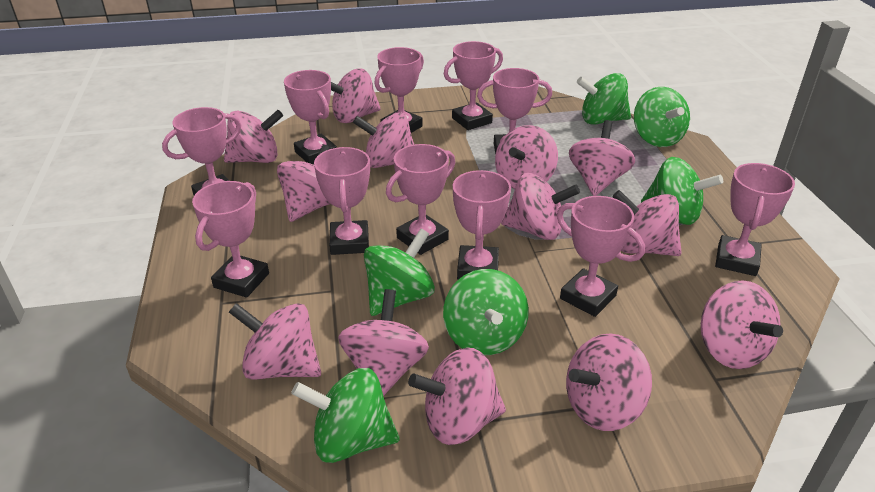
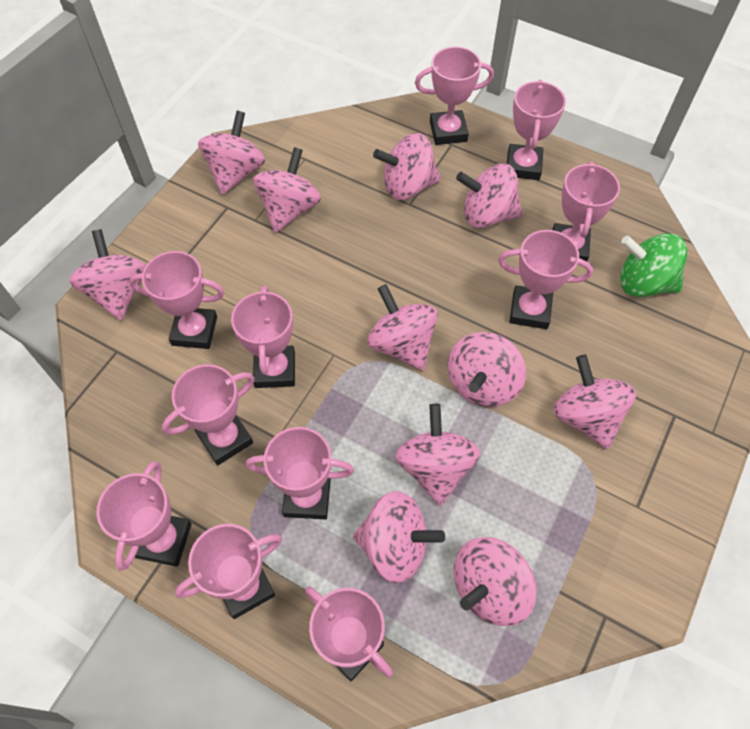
green spinning top: [291,368,400,463] [364,228,435,316] [443,269,529,355] [577,73,631,125] [634,87,690,147] [641,157,723,225] = 6 -> [620,233,687,297] = 1
pink spinning top: [224,110,283,163] [229,303,321,380] [277,144,331,222] [331,69,381,123] [338,289,429,396] [353,112,414,168] [408,348,506,445] [495,125,558,189] [501,173,580,240] [566,333,652,431] [569,120,635,196] [612,190,682,256] [701,280,783,369] = 13 -> [69,229,146,320] [198,111,265,195] [253,147,321,233] [353,491,445,583] [367,284,438,371] [373,133,441,200] [395,404,480,506] [448,332,526,407] [454,537,537,626] [456,164,522,228] [554,355,636,449] = 11

